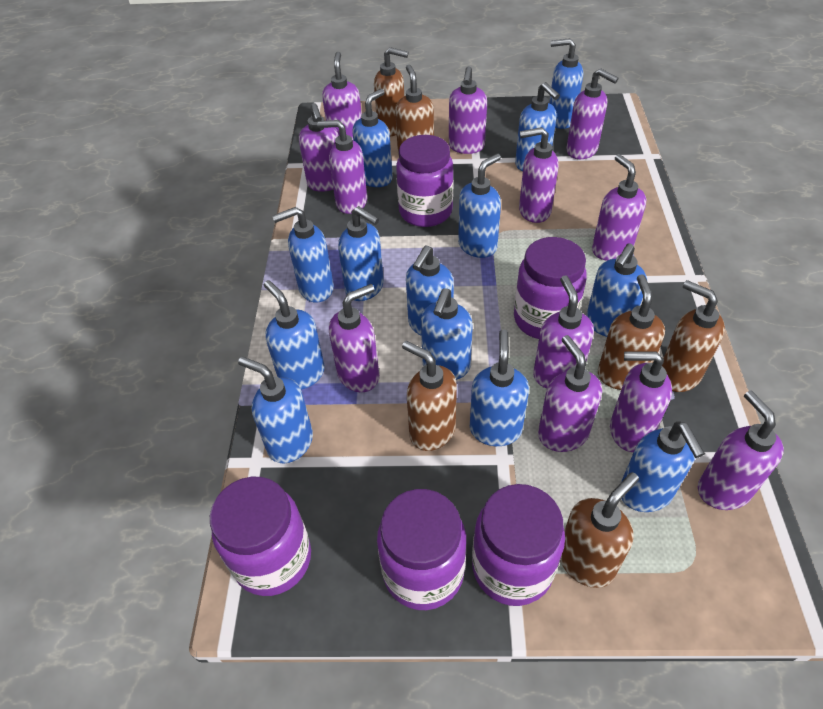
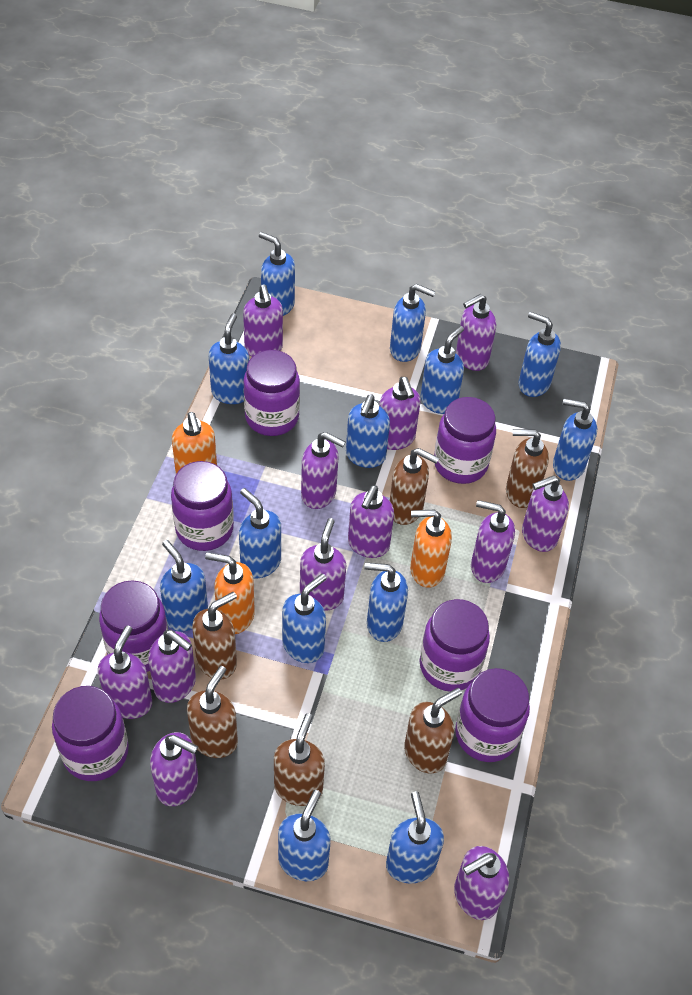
orange soap dispenser: none = 0 -> [172,412,217,474] [205,552,255,634] [410,510,452,588] = 3
purple jar: [210,477,311,596] [377,489,466,610] [396,135,454,227] [472,484,565,606] [514,237,587,339] = 5 -> [52,686,129,781] [99,581,168,672] [171,461,234,551] [243,350,300,436] [419,599,490,692] [434,397,496,484] [455,668,530,762] = 7

